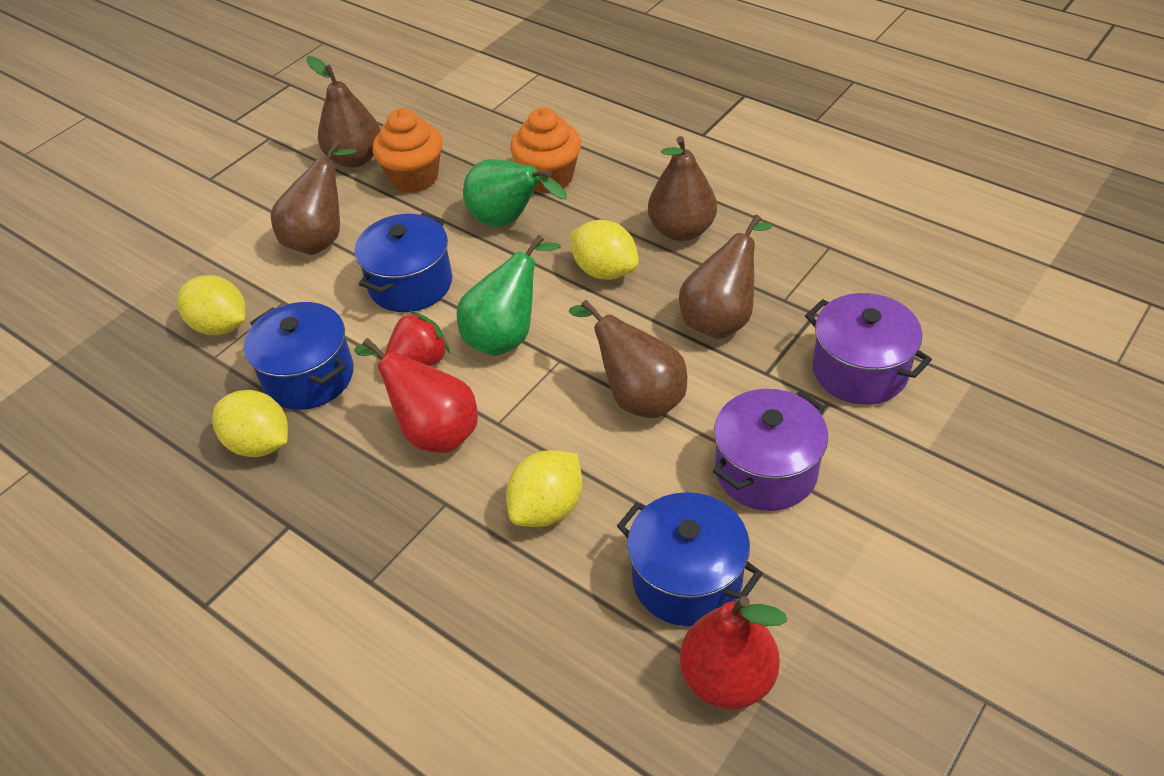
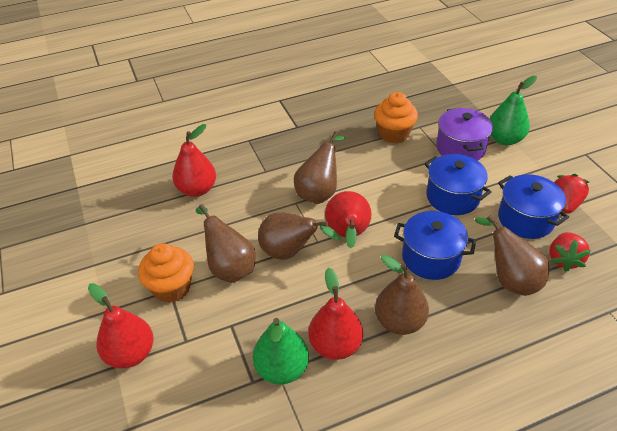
purple pot: [713,389,828,511] [805,293,932,405] = 2 -> [436,108,493,161] = 1
red pear: [354,338,478,453] [680,596,787,709] = 2 -> [88,283,154,369] [172,124,216,197] [308,268,363,360] [325,191,372,248] = 4
red strawberry: [385,310,450,366] = 1 -> [549,232,591,272] [554,174,589,214] = 2
yellow lemon: [177,275,246,335] [212,390,288,457] [506,450,582,527] [570,220,639,280] = 4 -> none = 0

